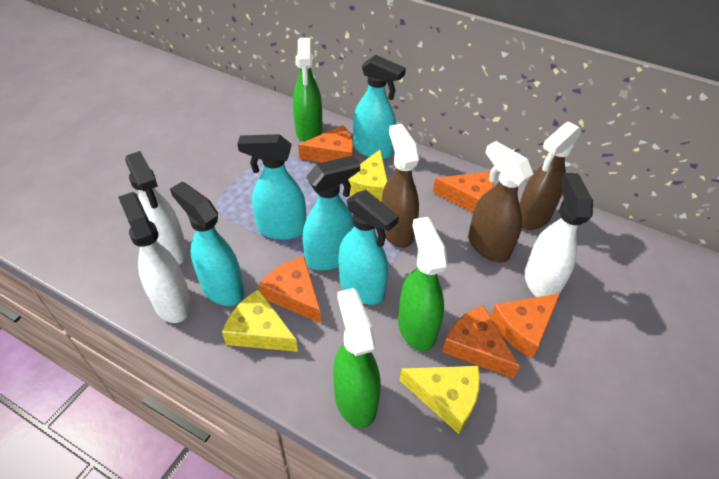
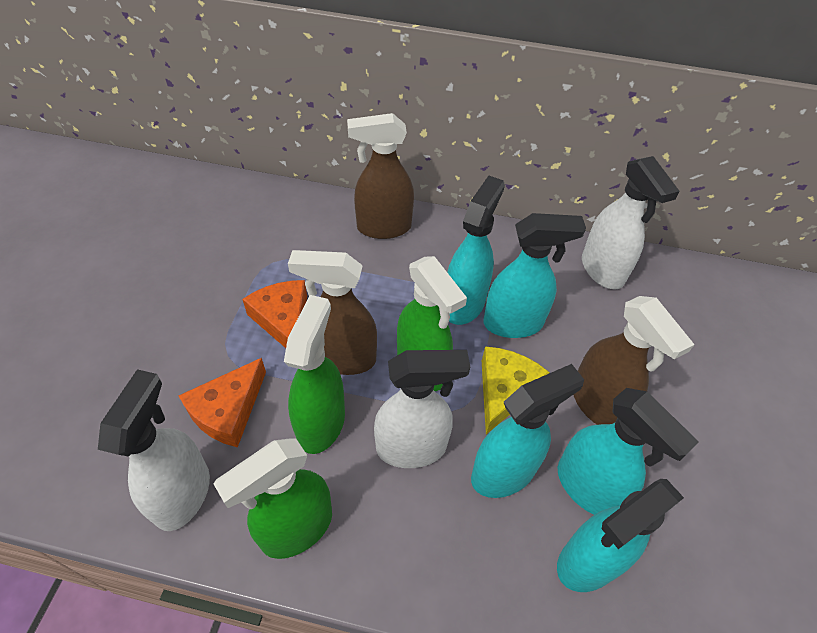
orange cheese: [259,256,321,323] [298,125,353,162] [433,171,494,212] [442,305,520,378] [490,293,560,358] = 5 -> [178,358,266,447] [242,280,307,348] = 2
yellow cheese: [222,289,298,352] [343,150,388,201] [399,366,480,434] = 3 -> [482,346,550,434] = 1

